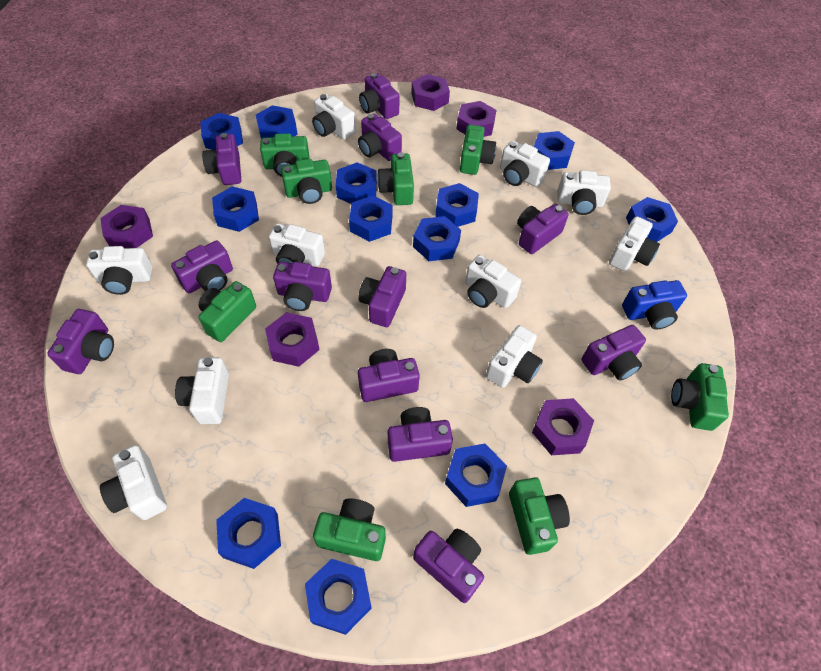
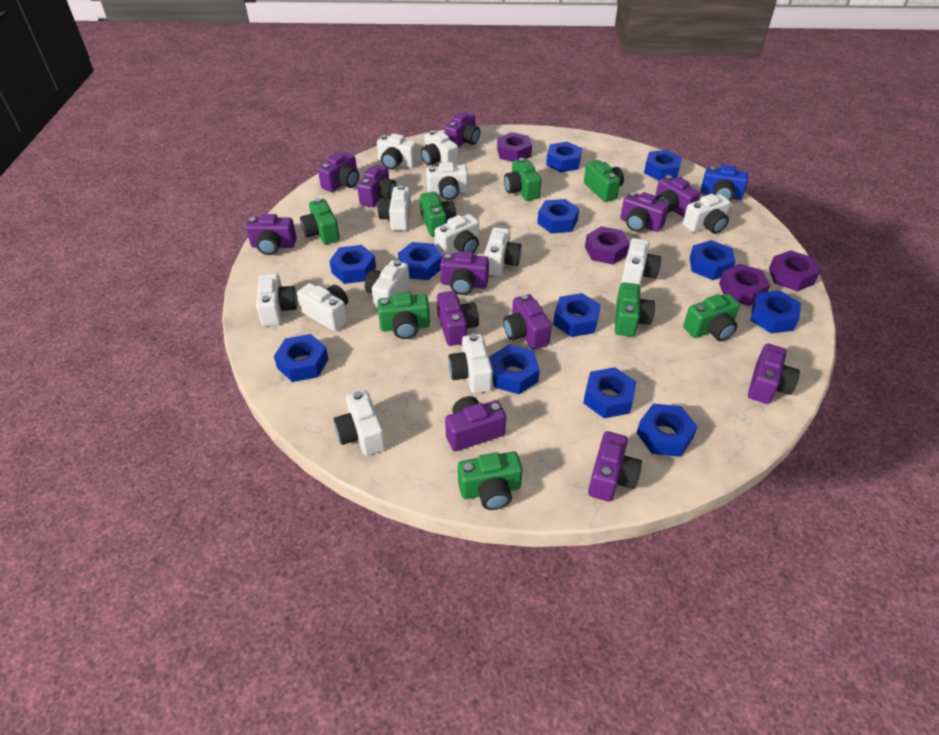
purple nut: [100,205,153,248] [265,312,320,367] [411,74,450,111] [456,101,496,137] [532,398,594,455] = 5 -> [497,132,532,162] [585,226,630,265] [719,264,770,306] [769,250,820,291] = 4
white camera: [86,246,153,295] [100,445,167,520] [175,357,229,424] [269,223,325,266] [312,94,356,140] [465,255,521,308] [486,325,543,388] [500,141,550,187] [557,170,611,215] [609,216,660,271] = 10 -> [256,273,297,326] [297,283,348,331] [334,390,386,456] [365,260,410,309] [377,134,418,170] [378,185,411,231] [421,130,458,166] [426,162,468,200] [435,214,479,255] [448,334,493,393] [484,227,522,276] [621,238,661,285] [683,194,731,234] = 13

